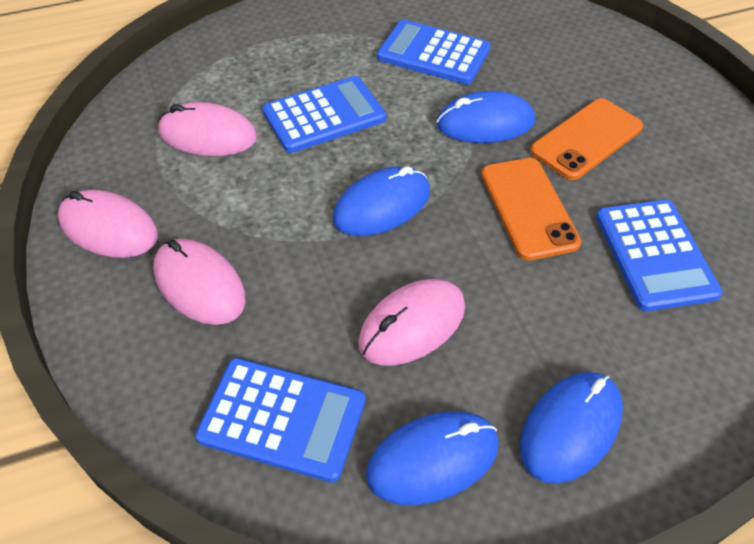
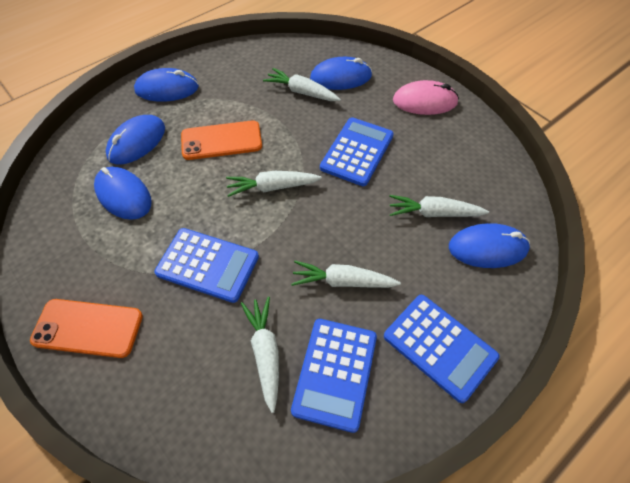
blue mouse: [333,166,430,236] [366,411,499,505] [436,91,535,143] [520,372,623,484] = 4 -> [94,167,152,220] [106,115,165,164] [134,68,199,102] [310,57,372,90] [449,223,530,268] = 5
pink mouse: [58,190,158,258] [153,239,246,325] [158,102,257,156] [358,279,465,366] = 4 -> [393,80,459,115] = 1
white carrot: none = 0 -> [226,171,322,197] [240,297,279,413] [263,68,341,101] [291,261,401,288] [389,195,489,217] = 5

